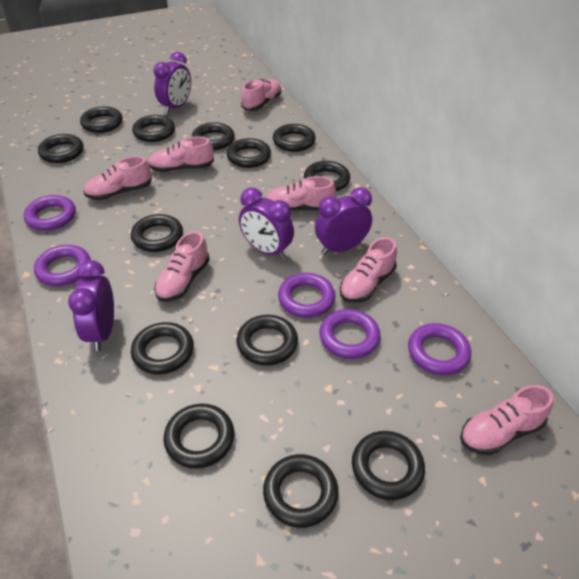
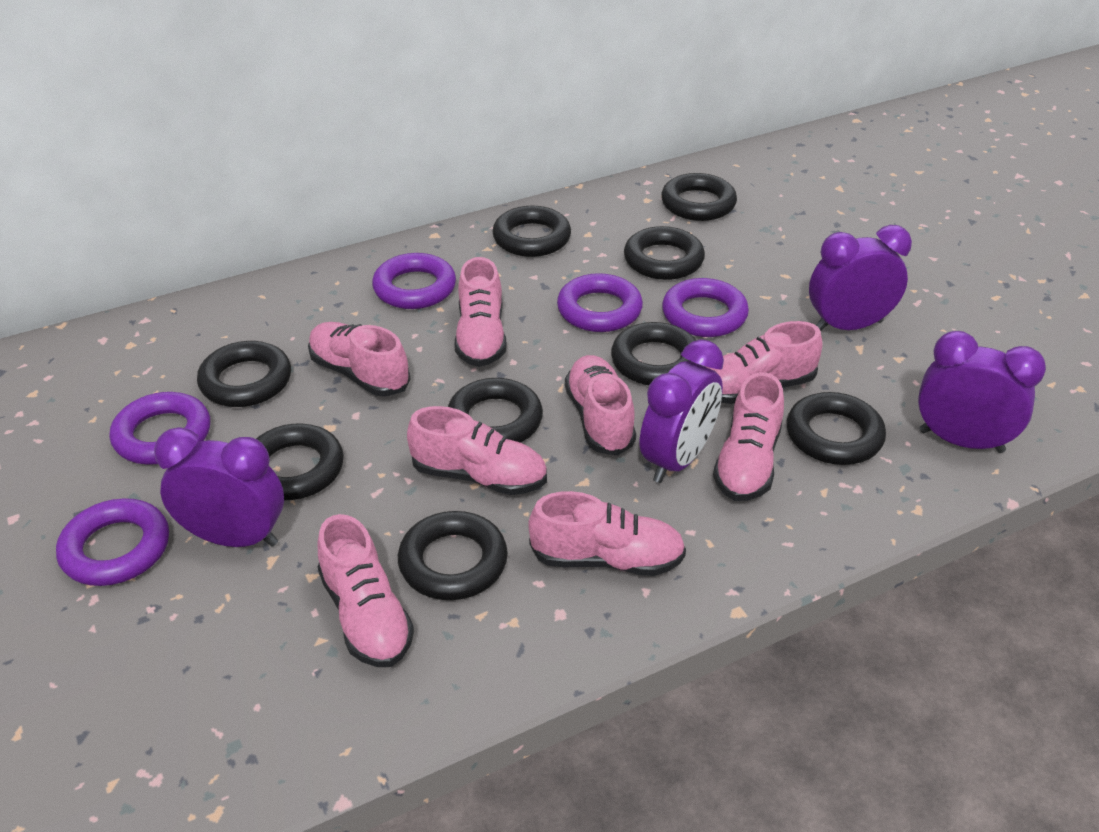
black ring: [38,134,84,163] [80,106,123,133] [131,214,183,252] [131,322,194,374] [132,115,175,142] [164,404,234,469] [192,122,235,150] [227,138,271,168] [236,315,298,366] [263,454,339,528] [273,124,316,152] [304,161,350,191] [352,431,425,500] = 13 -> [197,341,291,407] [256,423,344,500] [398,511,508,600] [448,378,543,443] [492,206,571,257] [611,322,700,385] [624,226,705,280] [661,173,737,221] [787,392,886,465] = 9
pink shoe: [84,156,152,200] [148,136,214,172] [154,231,210,302] [241,79,281,111] [266,176,336,211] [340,237,397,303] [460,385,553,455] = 7 -> [308,322,410,396] [318,514,414,667] [407,406,547,495] [455,257,506,367] [528,491,686,576] [565,355,636,456] [707,321,822,404] [713,372,784,501] = 8

